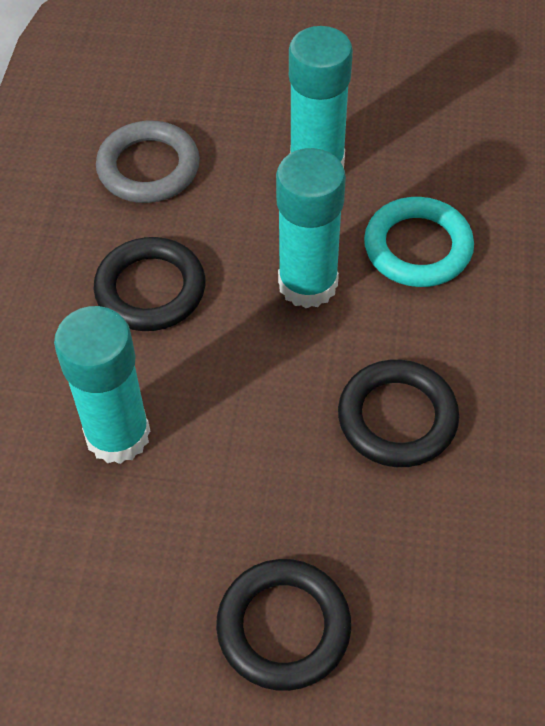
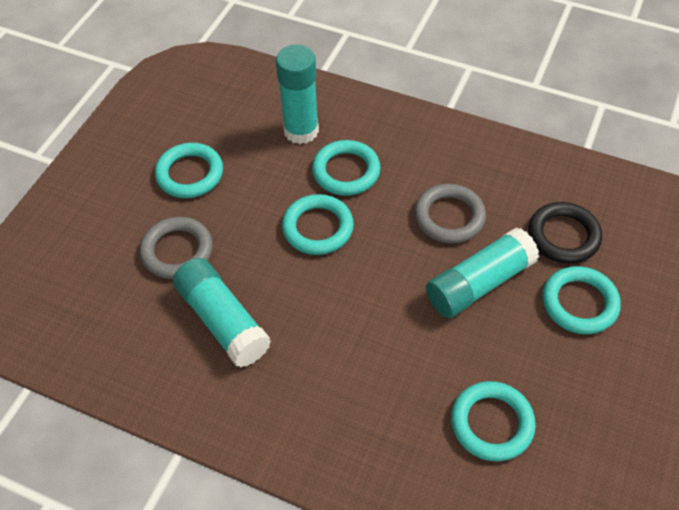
black ring: [94,237,205,331] [216,559,351,691] [338,359,459,467] = 3 -> [528,202,602,264] = 1
grey ring: [96,121,200,203] = 1 -> [139,217,213,279] [414,184,486,244] = 2
turquoise ring: [364,197,474,287] = 1 -> [155,143,223,198] [282,194,354,255] [312,140,381,196] [451,381,536,461] [542,266,621,334] = 5

